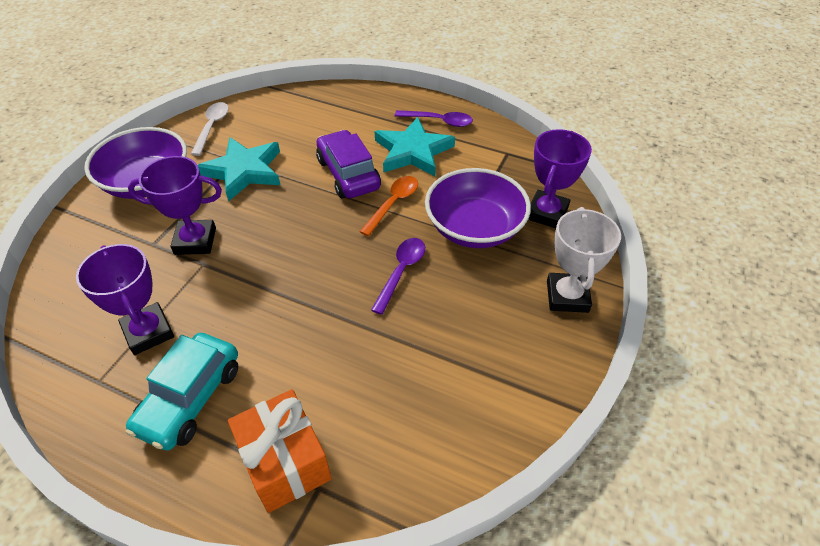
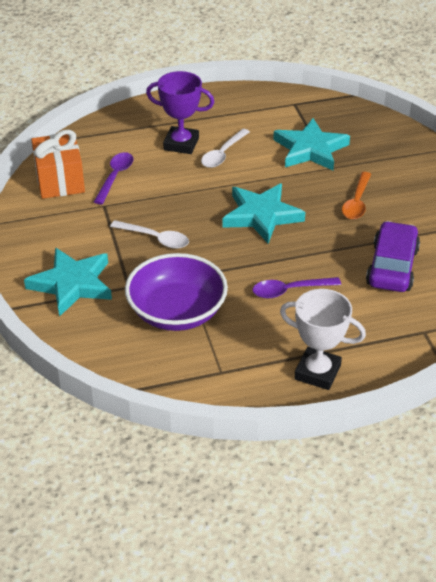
purple bowl: [84,127,187,199] [425,168,531,248] = 2 -> [125,253,228,331] = 1
purple trophy: [76,244,174,355] [128,156,222,255] [528,129,592,228] = 3 -> [146,71,214,154] = 1
turquoise car: [125,333,238,450] = 1 -> none = 0
turquoise star: [198,137,280,202] [375,117,455,176] = 2 -> [24,248,112,317] [222,183,305,243] [273,118,350,170] = 3
white spoon: [191,102,229,156] = 1 -> [110,220,189,249] [201,129,250,168] = 2

